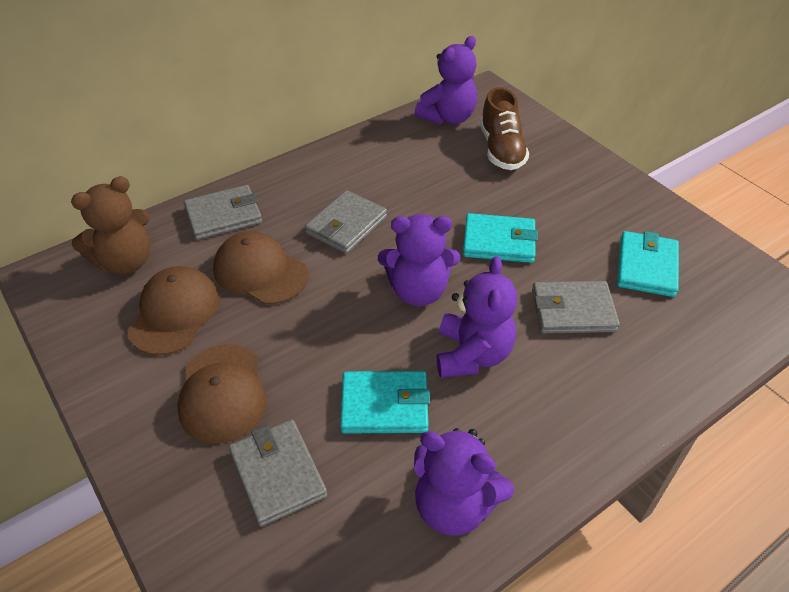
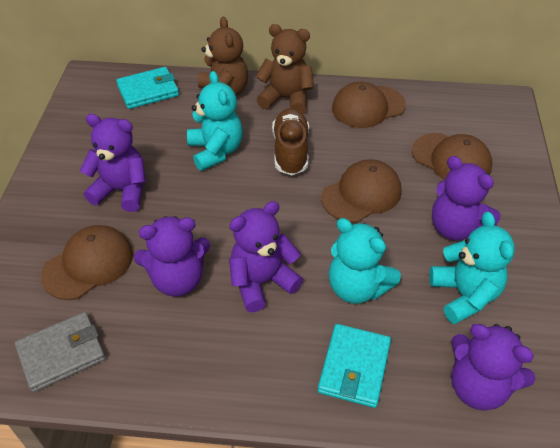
brown cap: [127,266,219,355] [177,344,267,444] [213,231,308,304] = 3 -> [41,225,133,300] [321,159,402,223] [332,82,406,128] [412,133,492,180] = 4
brown teddy bear: [71,176,151,274] = 1 -> [198,17,248,96] [256,24,314,114] = 2
grey wallet: [184,185,262,240] [229,420,327,527] [305,190,387,254] [532,281,620,333] = 4 -> [15,312,106,392] = 1
purple teddy bear: [378,214,460,306] [414,428,514,536] [415,36,477,125] [437,256,517,378] = 4 -> [80,114,146,212] [134,216,210,297] [229,201,303,312] [432,156,501,240] [451,324,536,410] = 5
turquoise teddy bear: none = 0 -> [187,71,243,171] [328,218,401,304] [429,211,515,324] = 3
turquoise wallet: [340,371,430,434] [463,213,538,263] [617,231,679,297] = 3 -> [116,67,179,109] [318,324,391,408] = 2

